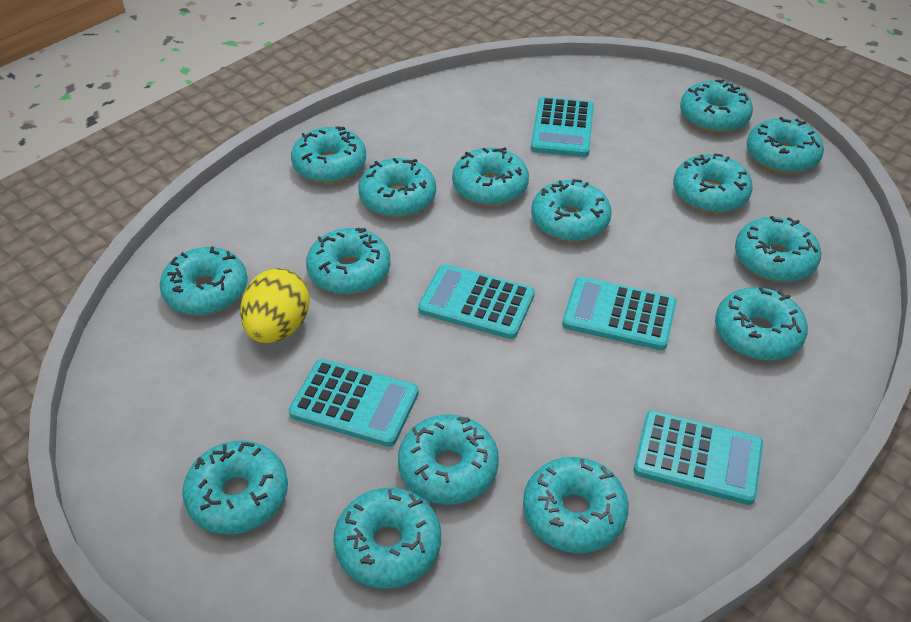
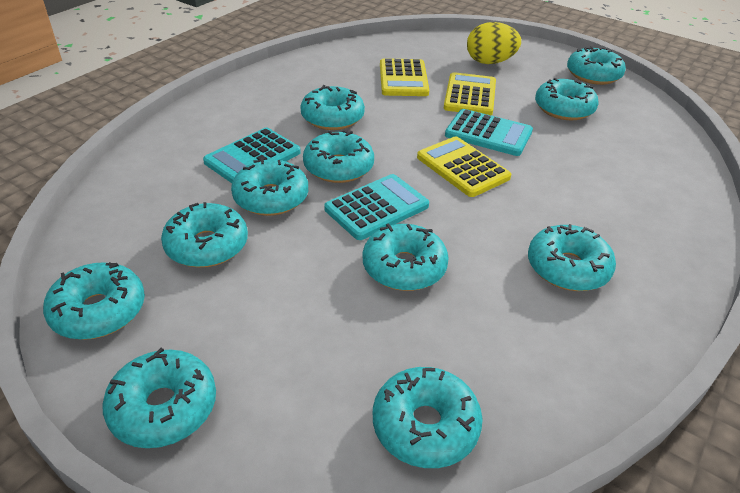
turquoise calculator: [289,359,419,447] [418,264,535,339] [531,97,594,157] [562,277,677,350] [634,411,763,505] = 5 -> [203,127,301,183] [324,174,429,240] [445,109,533,156] = 3
turquoise donut: [159,246,248,316] [182,441,288,535] [291,126,366,183] [306,228,391,294] [333,488,441,589] [359,158,436,217] [398,414,499,505] [452,147,529,206] [523,457,629,553] [531,179,612,241] [673,153,753,213] [680,79,753,133] [715,287,808,361] [735,216,821,282] [747,117,824,174] = 15 -> [43,262,145,340] [102,348,216,448] [161,202,248,268] [231,158,308,216] [300,85,365,130] [303,130,374,183] [363,223,449,291] [373,367,483,468] [528,224,616,291] [535,78,599,120] [567,46,626,85] = 11
yellow calculator: none = 0 -> [380,58,429,96] [417,136,511,197] [444,72,496,115] = 3

